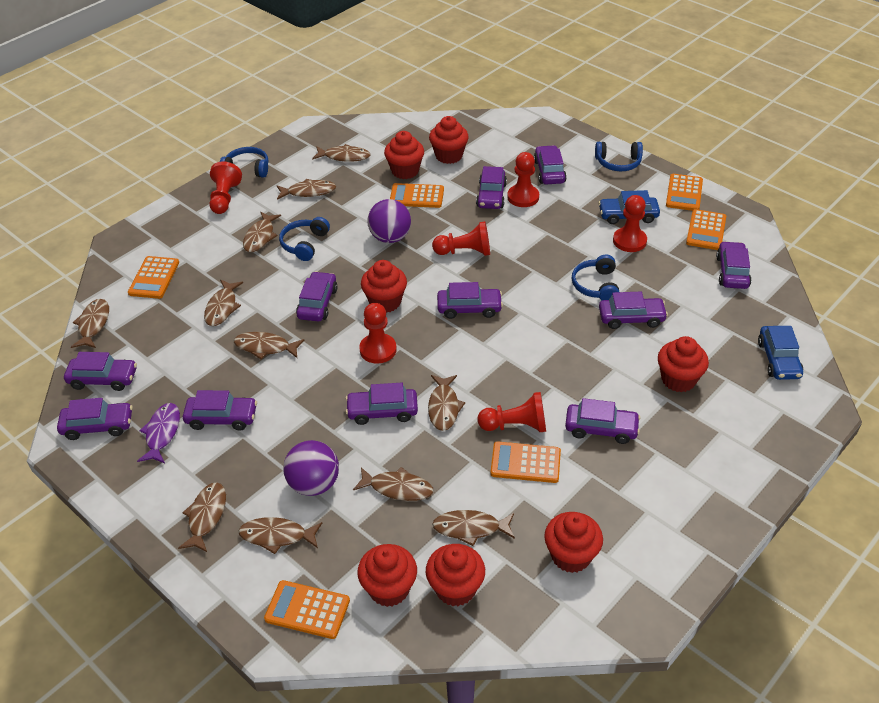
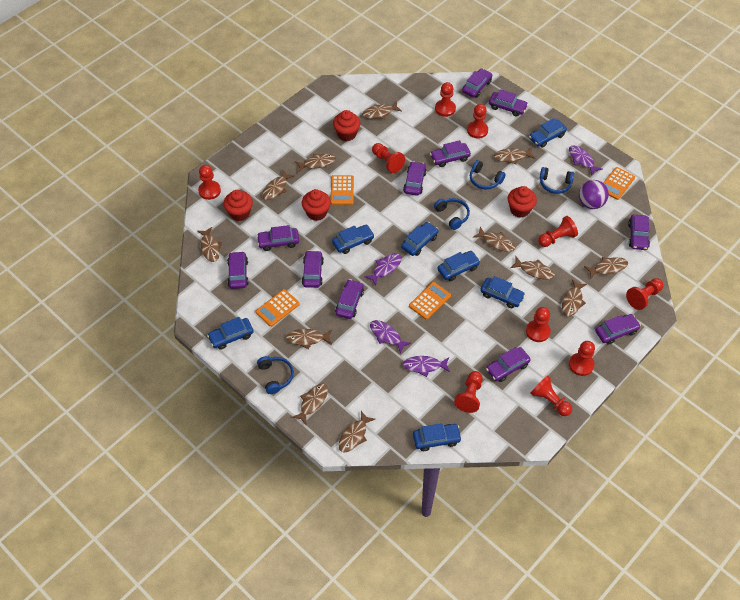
blue car: [598,190,660,224] [758,326,803,380] = 2 -> [207,317,254,350] [332,225,375,254] [401,222,439,256] [413,423,462,451] [437,251,480,281] [480,276,525,308] [529,118,567,148] = 7
brown fish: [71,299,109,348] [178,482,226,552] [204,280,243,326] [234,332,305,359] [239,517,322,554] [243,212,281,252] [277,179,336,200] [312,144,371,162] [353,467,433,501] [428,375,465,431] [432,510,515,546] = 11 -> [197,227,222,262] [262,170,295,200] [286,329,332,349] [292,384,328,425] [295,153,336,173] [339,411,375,453] [362,101,402,119] [473,227,516,252] [494,147,535,164] [510,257,555,280] [562,279,587,316] [584,257,628,278] = 12
orange calculator: [128,256,179,299] [264,580,350,639] [390,183,444,208] [490,441,561,483] [666,174,703,211] [686,209,726,250] = 6 -> [256,289,300,327] [331,175,354,205] [409,282,451,320] [603,167,635,200] = 4
purple ball: [283,440,339,496] [367,199,411,243] = 2 -> [579,180,609,209] = 1
purple fish: [137,403,180,463] = 1 -> [364,253,402,285] [370,320,411,354] [403,356,450,377] [569,145,603,176] = 4
red cupcake: [357,544,417,607] [361,260,407,313] [384,131,424,179] [426,544,485,606] [429,116,469,164] [544,512,603,573] [658,336,709,392] = 7 -> [223,190,253,221] [302,189,331,221] [333,110,360,141] [508,186,537,218] = 4
red pawn: [209,162,242,214] [359,303,397,364] [432,221,490,256] [478,392,546,432] [507,152,539,207] [613,195,647,252] = 6 -> [198,165,221,200] [372,143,405,173] [435,82,456,117] [454,371,483,413] [467,104,488,139] [526,307,551,342] [530,375,572,416] [538,216,578,247] [569,341,595,376] [626,278,664,310] = 10

